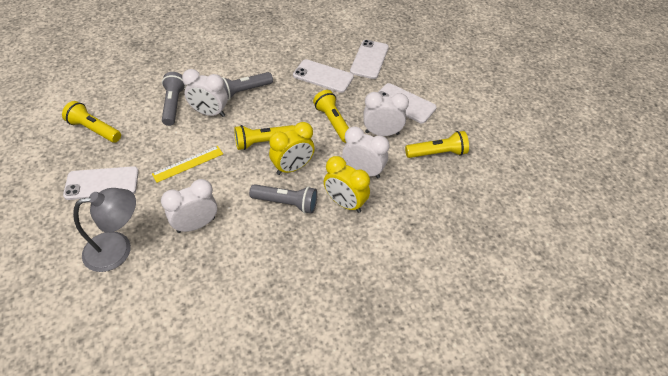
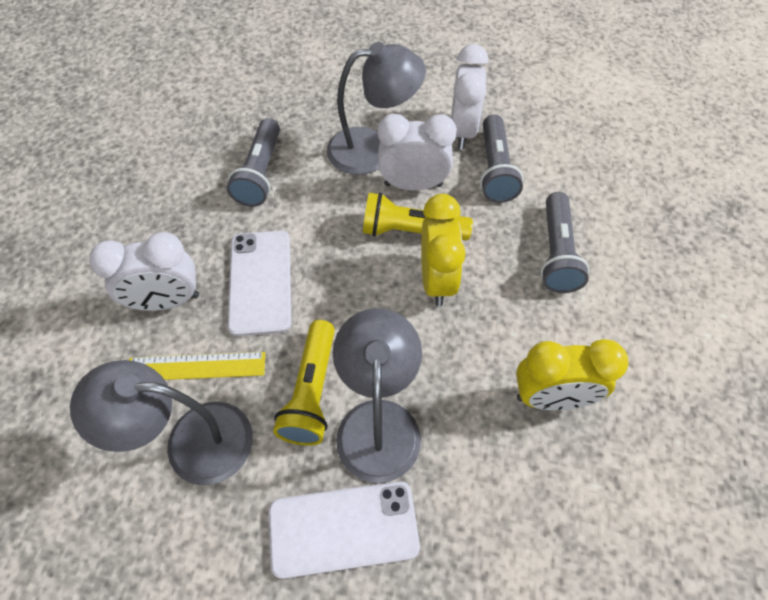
grey lamp: [73,188,136,272] = 1 -> [70,360,253,485] [327,42,426,175] [333,308,422,483] = 3
white clock: [161,179,217,233] [182,69,228,117] [342,126,390,178] [364,92,409,136] = 4 -> [89,232,199,311] [377,114,457,191] [451,44,488,149] = 3
white phone: [63,166,139,200] [293,59,354,93] [350,40,389,79] [378,83,437,124] = 4 -> [228,230,291,336] [268,481,420,579] = 2
yellow flashlight: [62,101,121,143] [234,125,295,150] [313,90,349,143] [405,131,469,158] = 4 -> [273,320,335,446] [363,193,473,241] = 2

